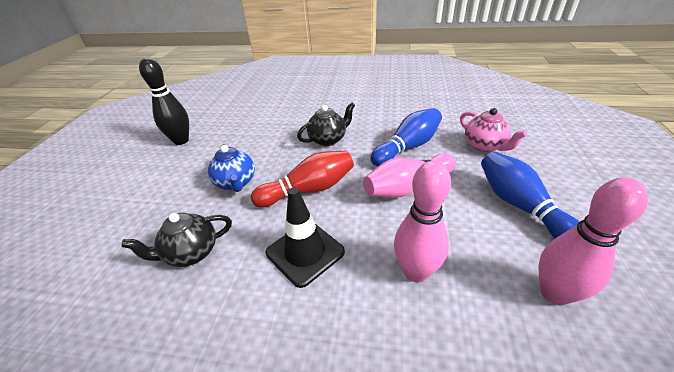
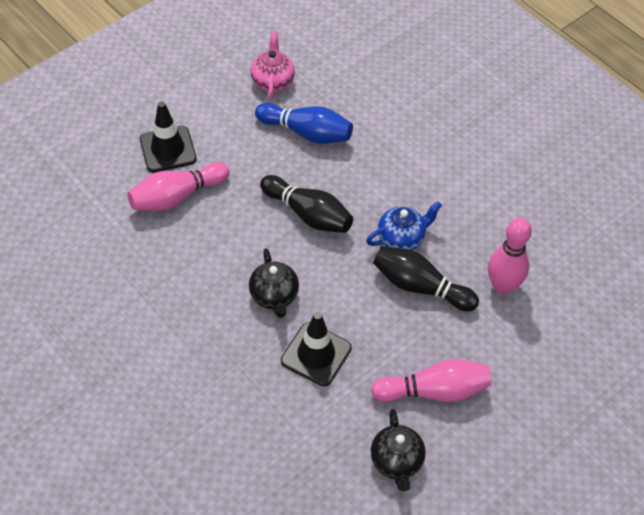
black bowling pin: [139,58,189,145] = 1 -> [260,175,353,233] [373,246,479,311] = 2
black traffic cone: [266,188,345,288] = 1 -> [140,101,197,172] [281,312,352,386] = 2
blue bowling pin: [371,108,442,166] [481,151,580,239] = 2 -> [255,103,353,144] = 1
red bowling pin: [251,150,354,207] = 1 -> none = 0

